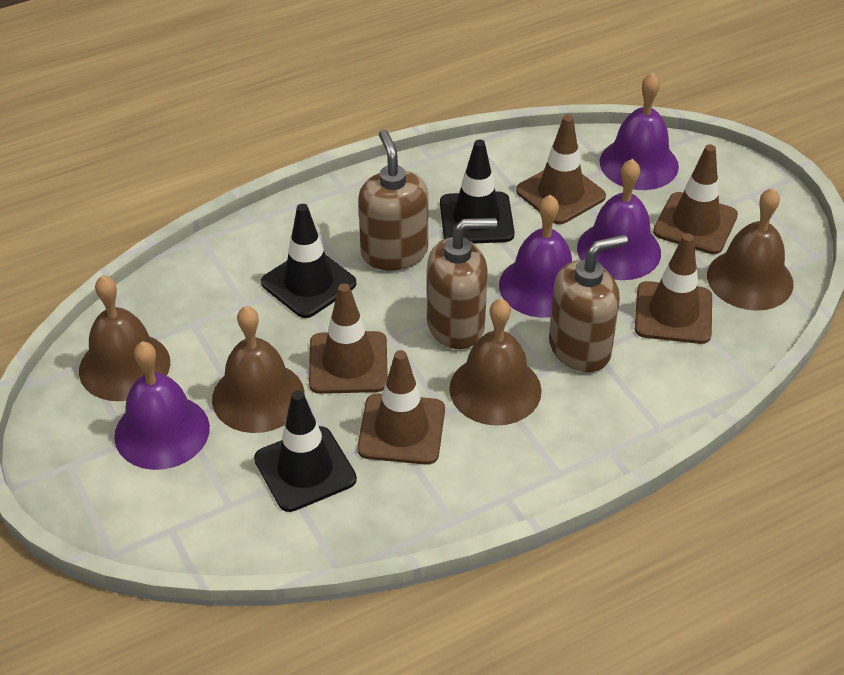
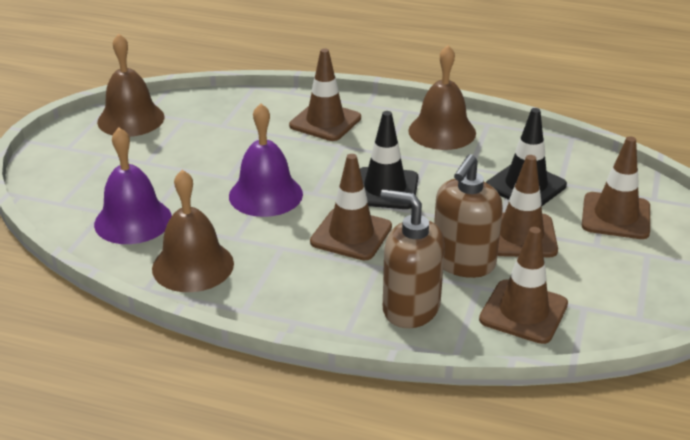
black traffic cone: [254,390,357,512] [261,204,356,318] [440,140,515,244] = 3 -> [360,111,418,209] [486,108,567,207] = 2
brown bell: [79,275,170,401] [212,306,305,433] [449,299,542,426] [707,188,794,311] = 4 -> [97,33,164,137] [152,170,234,292] [408,45,476,150] = 3
brown soap dispenser: [358,129,428,270] [427,218,497,349] [549,234,628,372] = 3 -> [380,189,445,328] [434,154,503,278] = 2
purple bell: [114,341,210,470] [499,195,572,318] [577,159,661,280] [600,73,679,190] = 4 -> [94,128,172,244] [229,103,303,217] = 2

